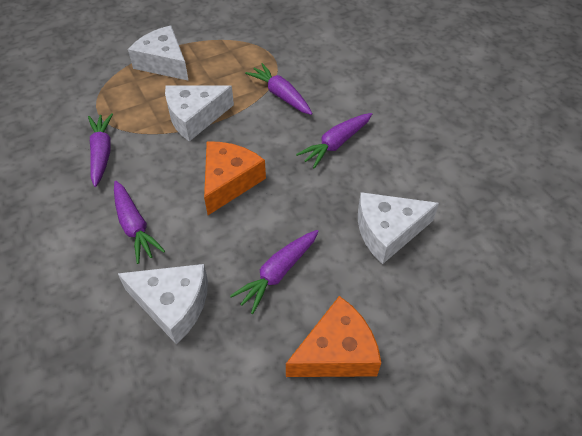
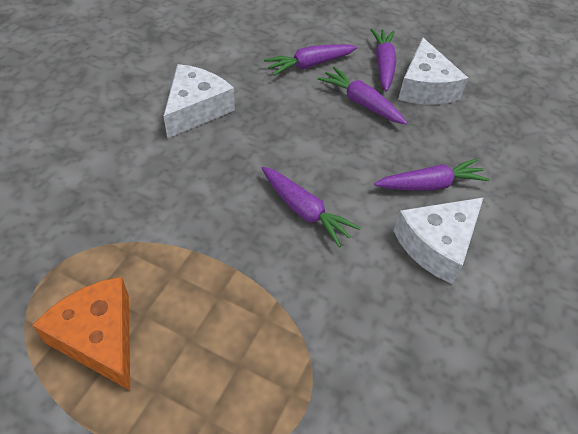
orange cheese: [204,141,266,215] [286,296,381,377] = 2 -> [32,277,130,390] = 1
white cheese: [118,264,208,344] [128,26,189,81] [165,85,234,142] [358,192,439,264] = 4 -> [164,64,235,138] [393,197,484,284] [398,38,468,104] = 3

